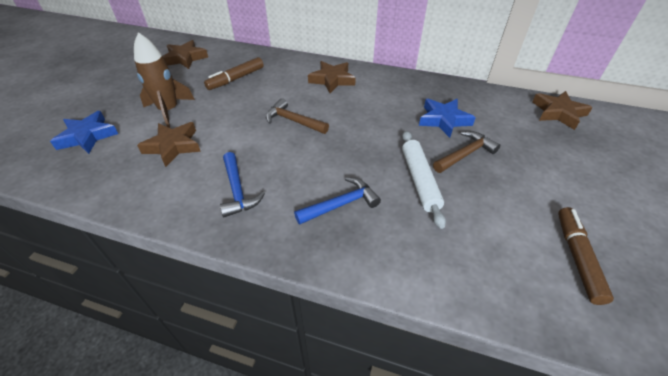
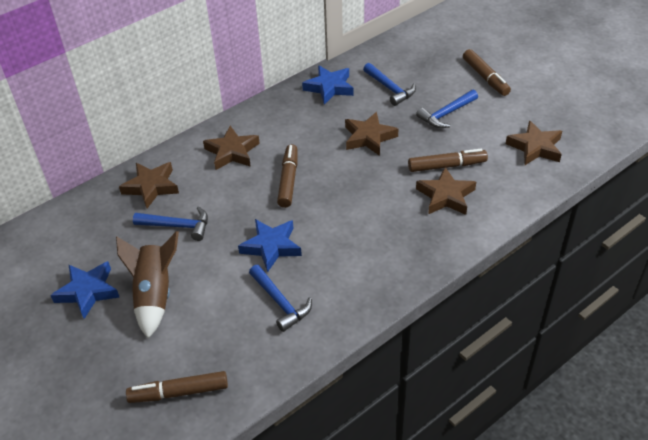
blue hammer: [220,152,265,217] [294,177,381,225] = 2 -> [133,206,208,241] [249,265,312,332] [363,63,416,106] [416,90,478,128] = 4
blue star: [50,111,118,154] [419,99,476,138] = 2 -> [51,261,120,319] [238,219,302,272] [302,65,354,105] = 3
brown hammer: [266,98,329,134] [433,131,500,173] = 2 -> none = 0
brown marker: [204,57,264,90] [558,207,614,305] = 2 -> [126,371,228,403] [277,144,298,208] [408,149,488,172] [463,49,511,96] = 4
brown star: [137,122,201,167] [163,40,208,69] [308,61,356,93] [532,91,593,130] = 4 -> [119,162,179,208] [203,126,260,170] [345,112,398,156] [416,167,476,215] [506,120,562,165] = 5
white rolling pin: [402,131,446,229] = 1 -> none = 0

